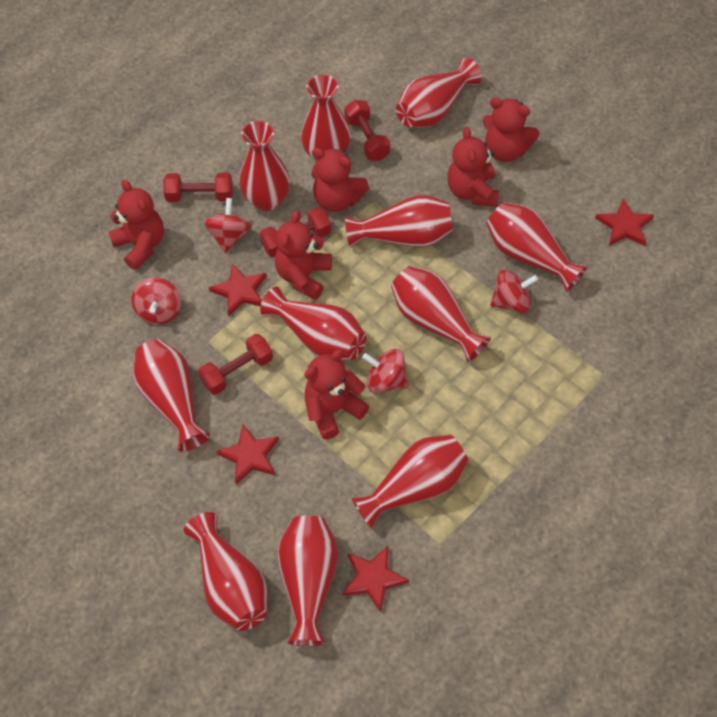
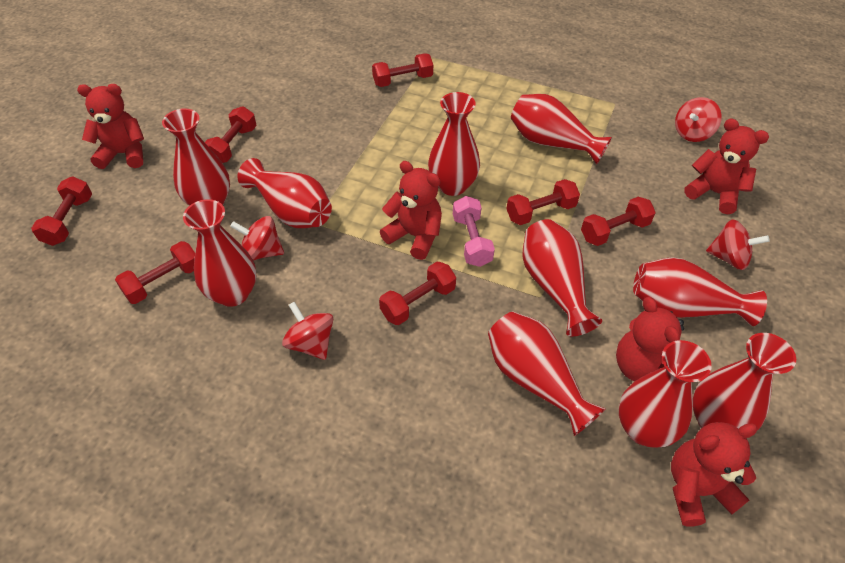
pink dumbbell: none = 0 -> [453,196,495,267] = 1
red dumbbell: [163,173,233,202] [198,334,273,395] [260,207,331,257] [344,100,390,161] = 4 -> [31,177,92,246] [115,241,195,304] [205,106,257,163] [372,53,433,87] [379,262,456,325] [507,179,580,225] [581,197,656,246] = 7
red star: [209,264,267,316] [216,424,279,484] [342,546,409,613] [595,198,654,246] = 4 -> none = 0
red teddy bear: [108,180,164,270] [275,211,332,300] [304,349,369,439] [311,148,369,212] [447,127,499,207] [482,97,540,162] = 6 -> [77,84,144,169] [380,161,442,260] [616,297,684,381] [671,422,758,526] [684,119,769,214] = 5
red vase: [133,339,210,452] [184,512,268,631] [239,121,290,211] [260,287,366,361] [277,515,338,646] [301,74,351,161] [345,195,453,248] [351,435,468,529] [391,266,491,362] [396,58,482,128] [486,202,588,292] = 11 -> [162,109,230,206] [183,199,256,307] [237,158,332,228] [428,92,480,196] [488,311,606,436] [511,94,612,165] [522,219,602,337] [619,340,712,448] [633,257,767,326] [693,333,796,429] = 10

